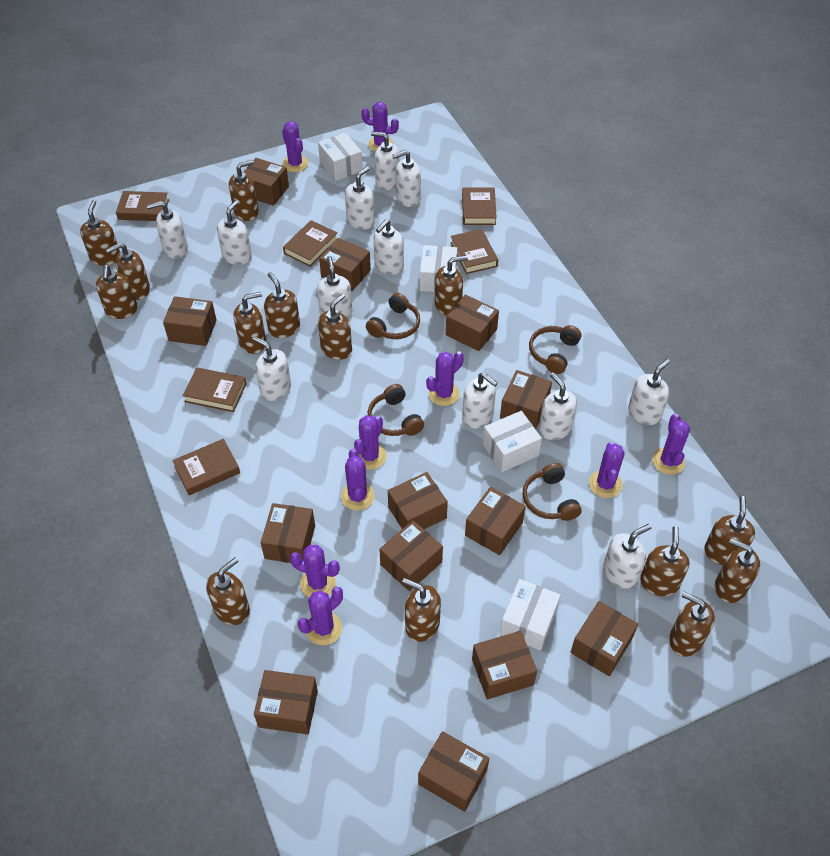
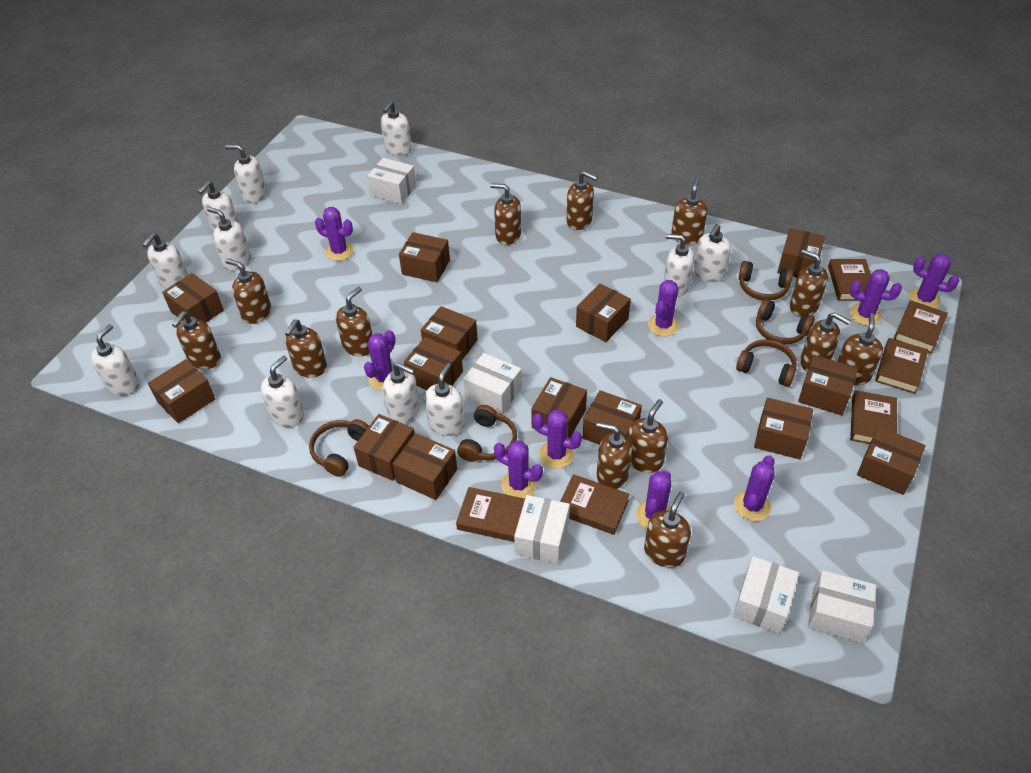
brown box: [163,296,217,346] [244,158,289,206] [254,670,318,734] [261,503,315,563] [319,238,371,291] [379,520,443,591] [388,472,448,529] [418,731,489,812] [446,294,499,351] [465,487,526,555] [472,631,537,700] [500,370,552,429] [571,601,638,676] = 13 -> [148,359,215,423] [162,273,224,323] [354,414,415,481] [393,433,457,500] [399,232,450,282] [404,337,463,390] [421,306,478,359] [531,377,587,438] [576,284,631,342] [582,390,642,445] [754,398,813,459] [777,228,825,278] [798,355,858,415] [857,427,926,495] = 14
brown headphones: [366,293,420,339] [368,384,424,436] [523,463,582,521] [529,325,581,374] = 4 -> [309,419,369,477] [457,405,517,462] [736,340,797,387] [739,261,793,300] [756,299,815,345] = 5
brown soap dispenser: [80,200,120,266] [96,265,138,319] [106,243,150,300] [206,557,250,625] [229,160,259,221] [234,292,266,354] [264,272,300,338] [318,294,352,360] [402,578,441,642] [435,255,467,316] [640,526,690,596] [669,592,715,657] [704,496,755,565] [715,539,760,603] = 14 -> [172,311,221,369] [226,259,271,324] [285,320,327,378] [336,287,372,356] [490,183,521,245] [566,171,597,230] [596,422,632,489] [628,399,668,473] [644,491,691,568] [671,178,707,245] [790,249,828,317] [800,312,851,372] [837,313,883,385] = 13
white box: [318,132,363,181] [420,245,457,292] [483,411,542,472] [500,579,561,651] = 4 -> [367,158,416,204] [463,353,522,414] [514,495,570,564] [733,556,799,634] [808,570,876,643] = 5
white soap dispenser: [147,201,188,259] [217,200,252,265] [252,337,291,401] [317,256,352,318] [345,166,375,230] [371,132,400,190] [373,219,404,275] [392,150,421,207] [462,372,498,429] [539,373,577,440] [603,524,652,589] [628,359,670,425] = 12 -> [91,324,140,395] [142,233,188,289] [198,181,239,232] [207,207,251,271] [225,145,267,204] [261,356,304,427] [381,101,412,156] [383,362,420,424] [425,363,465,436] [663,234,695,297] [693,224,731,282] = 11

